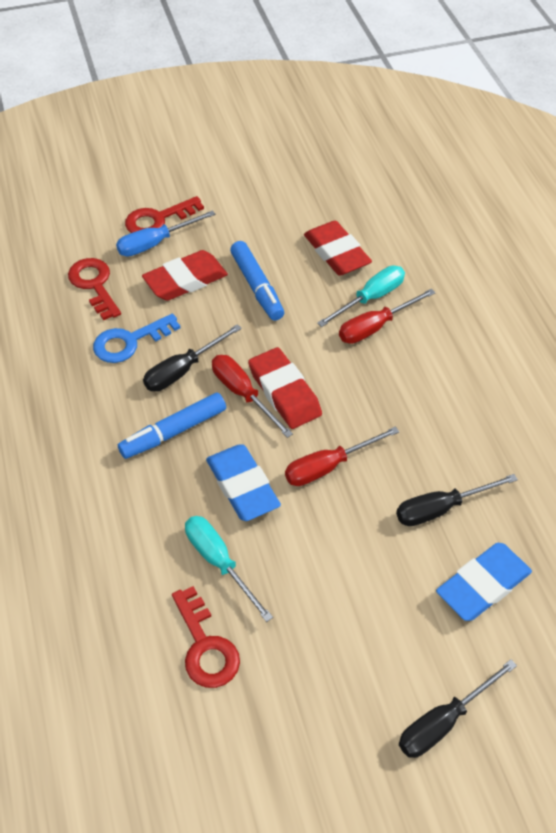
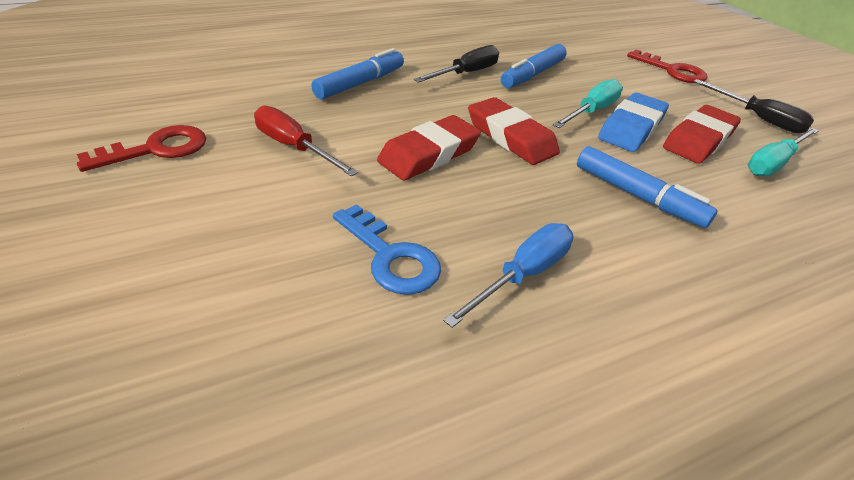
black screwdriver: [143,324,242,392] [396,474,518,526] [399,659,517,758] = 3 -> [414,45,499,83] [694,79,814,133] = 2
blue eraser: [206,444,281,521] [436,543,532,621] = 2 -> [598,92,669,152] = 1
blue marker: [118,393,226,459] [230,241,284,321] = 2 -> [311,48,404,100] [501,44,567,88] [577,146,718,228] = 3
red key: [68,258,121,320] [125,196,204,233] [172,586,240,688] = 3 -> [77,125,206,172] [627,50,708,83] = 2
red screwdriver: [212,355,293,438] [285,426,399,486] [339,289,435,344] = 3 -> [254,105,358,176] = 1

